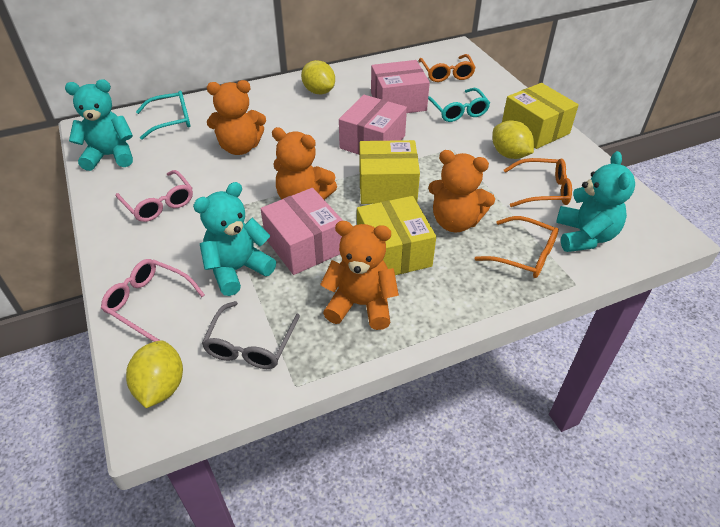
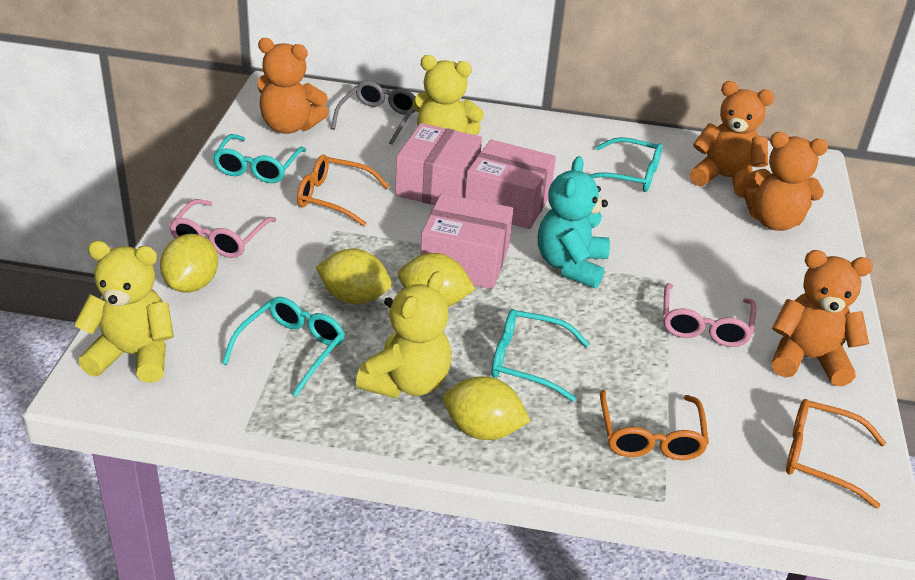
turquoise glasses: [136,91,190,140] [428,88,490,122] = 2 -> [213,134,307,183] [222,297,345,397] [492,309,590,402] [589,137,662,192] = 4
turquoise teddy bear: [65,80,133,171] [193,182,276,296] [556,151,635,252] = 3 -> [538,156,610,289] = 1
yellow box: [357,196,436,275] [360,140,420,204] [502,83,579,149] = 3 -> none = 0
yellow lemon: [126,341,183,408] [301,60,335,94] [492,120,534,159] = 3 -> [160,234,218,293] [316,249,392,304] [398,253,475,307] [443,376,531,440] = 4
yellow teddy bear: none = 0 -> [74,241,174,383] [356,271,452,398] [412,55,484,135] = 3

